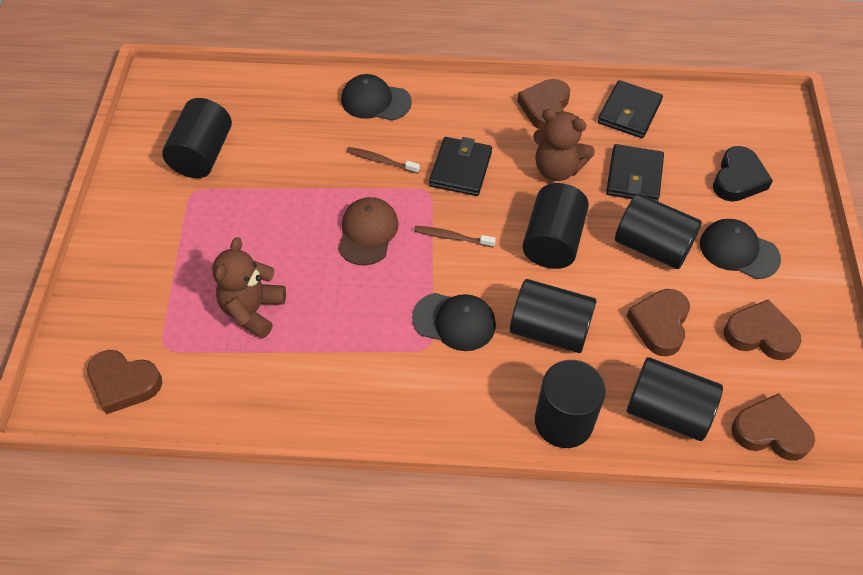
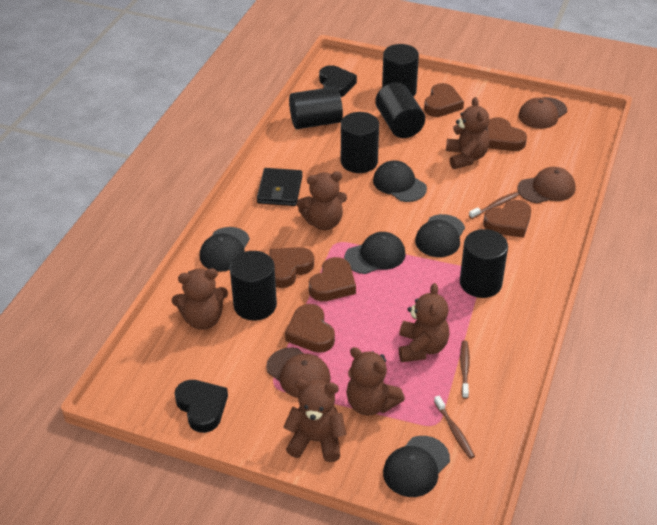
black cap: [341,74,412,120] [412,293,496,351] [700,219,781,279] = 3 -> [200,227,250,272] [344,232,406,274] [373,160,427,202] [383,436,450,497] [415,214,465,257] = 5
black heart: [713,146,773,202] = 1 -> [174,380,228,433] [319,65,357,97] = 2
black wallet: [429,137,492,196] [598,80,663,138] [606,144,664,201] = 3 -> [257,168,303,206] = 1
brown cap: [338,197,399,266] = 1 -> [266,347,331,398] [518,167,575,203] [519,97,567,129] = 3
brown heart: [87,350,162,415] [517,79,570,130] [627,289,690,357] [724,299,802,360] [731,393,815,461] = 5 -> [269,247,314,288] [285,304,335,353] [309,257,356,301] [424,83,464,117] [483,200,531,238] [486,117,527,151] = 6
brown teddy bear: [212,237,286,339] [533,109,595,181] = 2 -> [172,268,228,330] [283,379,346,462] [297,171,347,230] [346,347,405,416] [399,283,449,362] [446,97,489,169] = 6
brown toothbrush: [346,147,420,174] [414,226,496,248] = 2 -> [434,396,475,459] [460,341,470,399] [469,192,519,219] = 3

